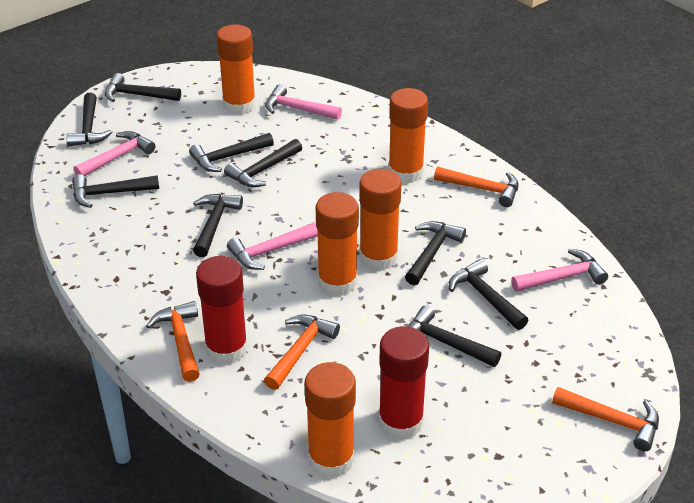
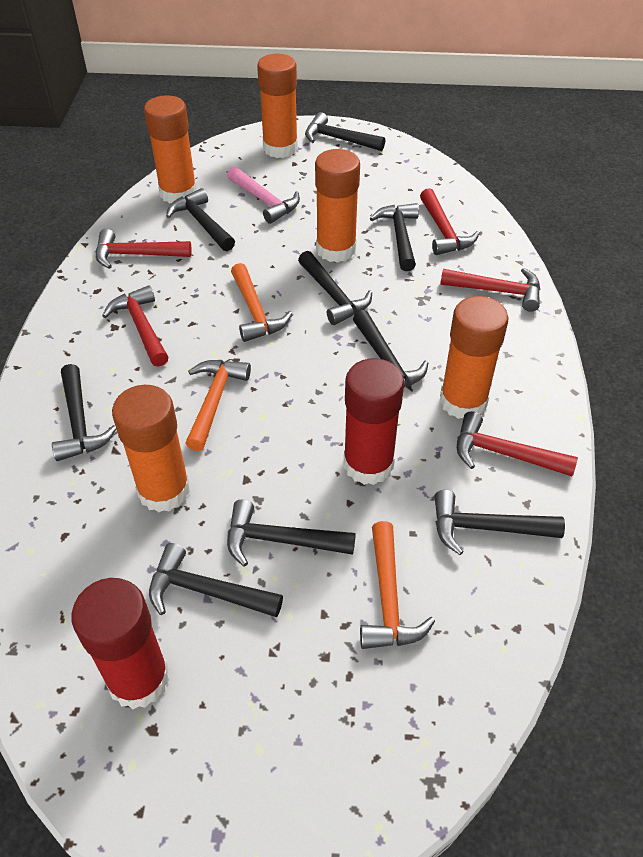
orange hammer: [146,301,200,382] [264,315,340,390] [434,167,519,207] [552,387,659,452] = 4 -> [185,360,251,451] [231,263,292,342] [360,521,435,649] = 3
pink hammer: [73,131,155,176] [227,223,318,270] [265,84,342,120] [511,249,608,292] = 4 -> [227,166,300,224] = 1
red hammer: none = 0 -> [96,229,192,269] [102,285,168,367] [420,188,479,255] [440,268,541,312] [457,411,578,476] = 5

